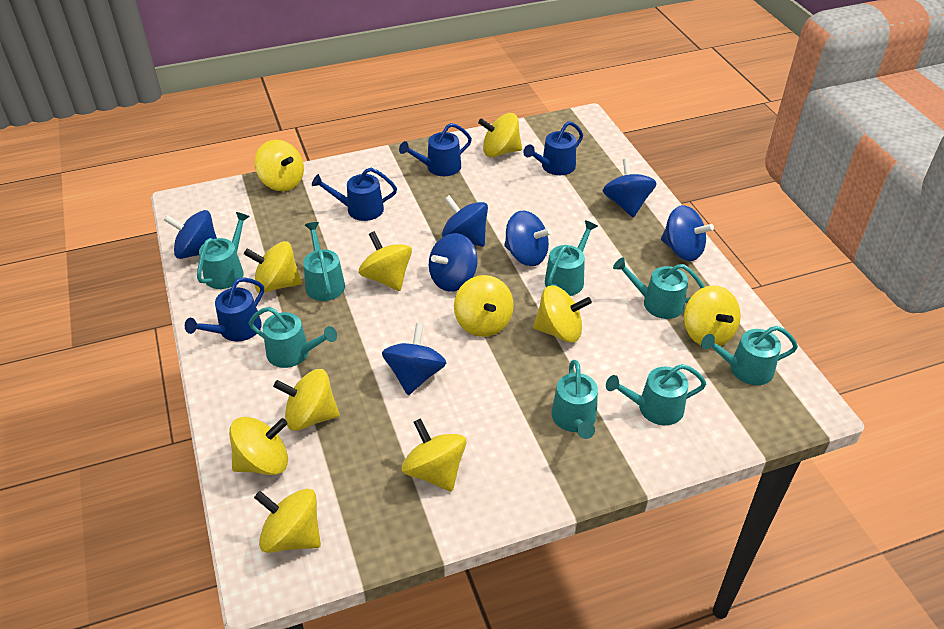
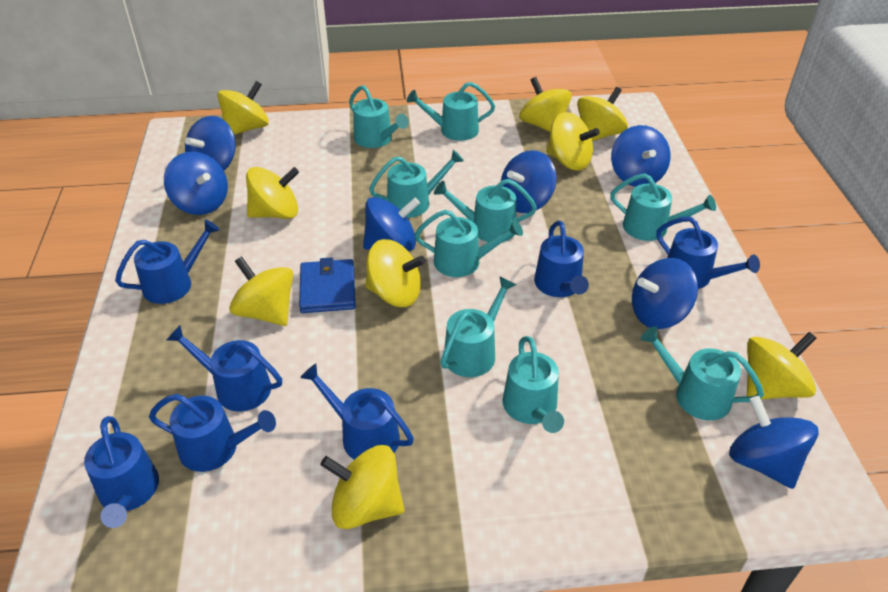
blue wallet: none = 0 -> [299,257,356,313] = 1
blue watering can: [185,277,264,342] [312,168,397,221] [399,123,472,176] [523,121,583,175] = 4 -> [84,416,159,528] [115,219,220,304] [149,394,276,472] [167,325,282,412] [300,364,414,460] [534,220,589,297] [656,217,760,289] = 7
turquoise watering can: [197,212,250,289] [249,307,337,368] [303,222,345,301] [545,220,598,296] [552,360,598,439] [606,364,706,425] [613,257,704,319] [701,326,798,385] = 8 -> [349,85,409,148] [369,150,464,218] [407,82,495,141] [415,210,523,277] [434,179,537,242] [441,276,516,377] [502,336,564,433] [610,173,716,241] [640,326,764,420] = 9
yellow spinning top: [229,417,288,475] [244,241,302,293] [254,489,321,553] [255,140,304,191] [273,369,340,431] [359,231,412,291] [401,418,466,491] [454,275,514,337] [478,113,522,157] [533,285,592,343] [684,285,741,346] = 11 -> [217,81,269,135] [229,256,293,326] [246,167,299,219] [320,445,404,529] [365,239,426,307] [519,77,572,132] [546,112,600,171] [577,87,628,141] [747,332,817,399] = 9

